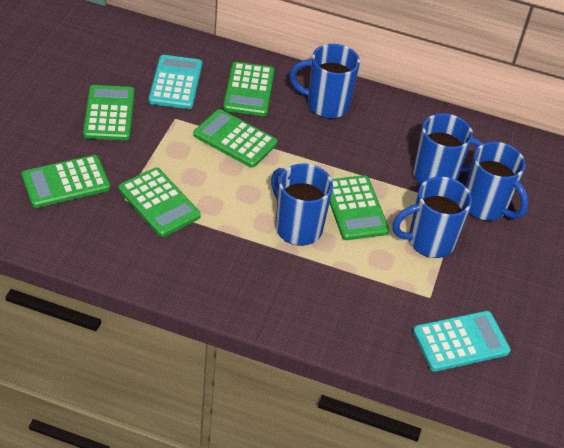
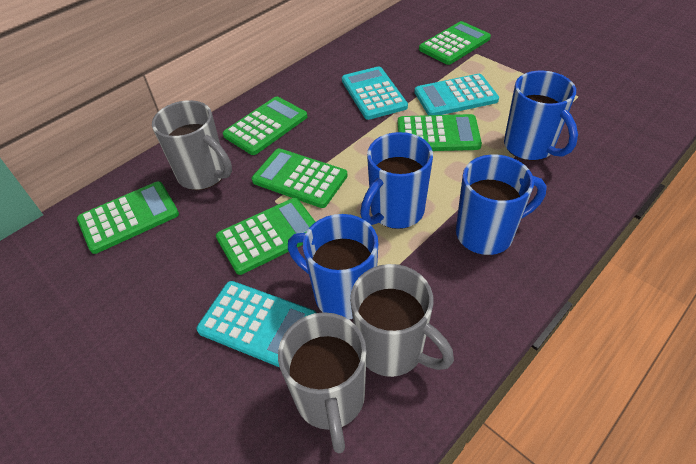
blue mug: [271,164,333,246] [289,44,360,119] [392,177,472,258] [413,113,484,185] [466,142,529,221] = 5 -> [288,214,378,320] [360,132,433,229] [456,155,547,255] [504,71,578,161] = 4
grey mug: none = 0 -> [152,100,232,190] [278,312,367,454] [350,264,454,377] = 3
turquoise calculator: [149,55,202,109] [413,311,511,372] = 2 -> [196,281,316,367] [342,66,408,120] [414,74,499,115] = 3

